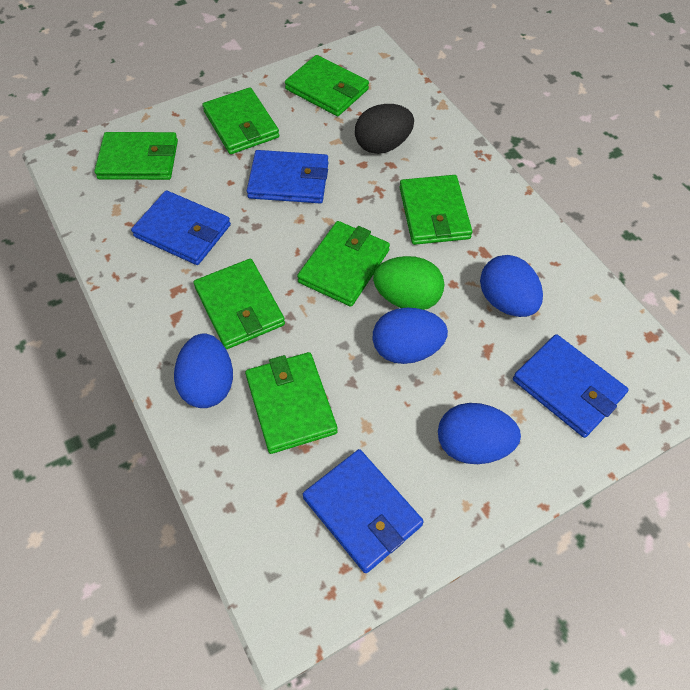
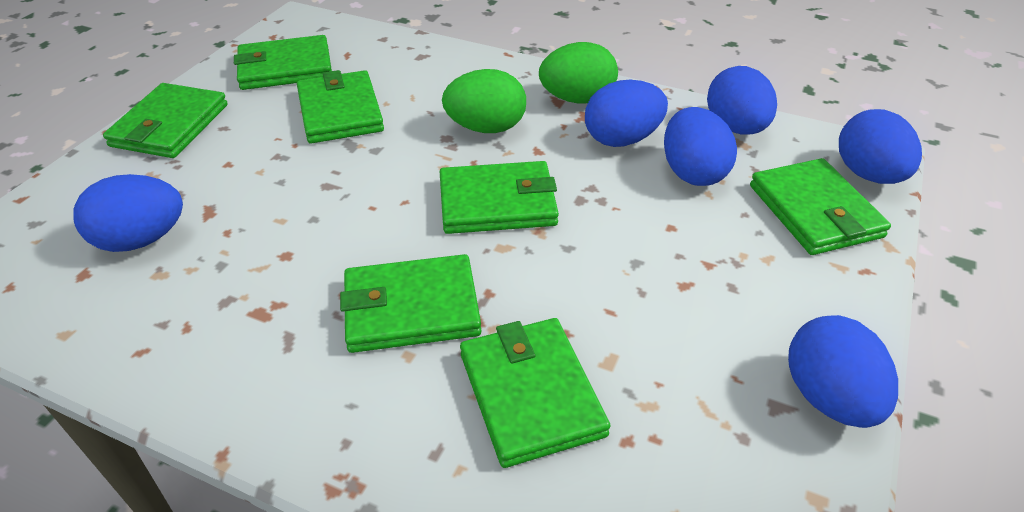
black egg: [355,104,414,154] = 1 -> none = 0
blue egg: [174,333,233,408] [373,308,448,364] [438,403,521,464] [480,255,543,317] = 4 -> [73,174,183,252] [585,80,668,147] [664,107,737,186] [707,66,777,135] [788,315,898,428] [839,109,922,184] = 6
blue wallet: [131,190,231,265] [247,150,328,203] [303,449,424,573] [513,334,629,438] = 4 -> none = 0
green egg: [373,256,444,310] = 1 -> [442,69,526,133] [539,42,618,104] = 2

